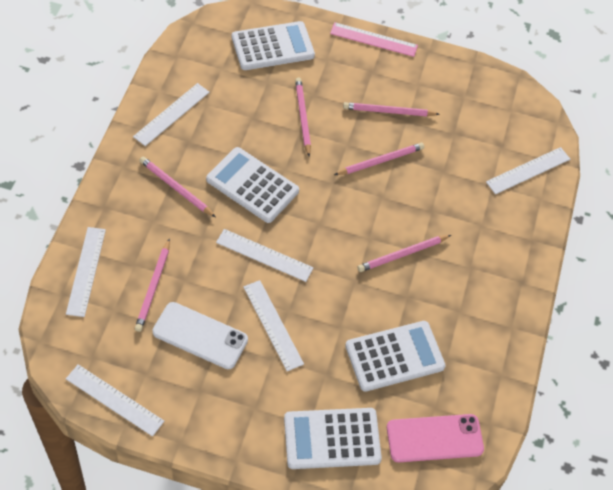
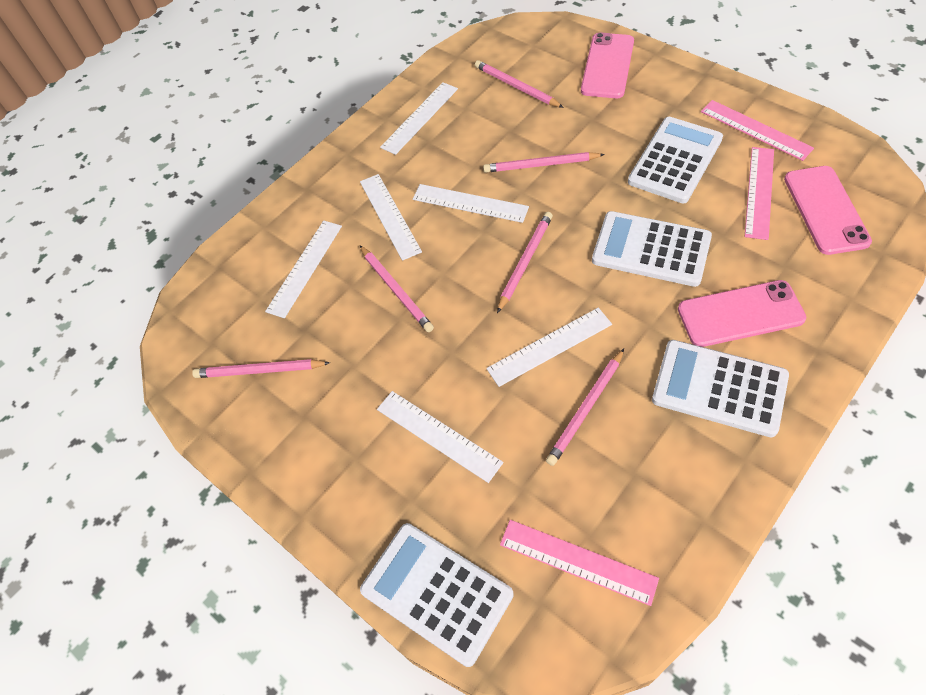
pink phone: [387,414,484,462] = 1 -> [581,32,634,98] [678,280,806,347] [784,166,872,255] = 3
pink ruler: [330,22,418,57] = 1 -> [500,520,659,606] [701,100,814,161] [745,147,774,240] = 3
white phone: [152,302,248,369] = 1 -> none = 0

